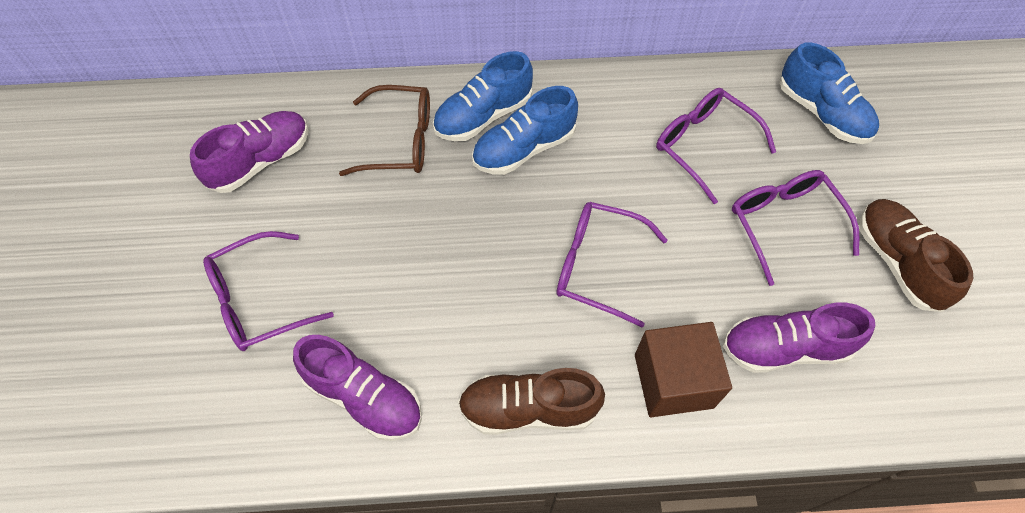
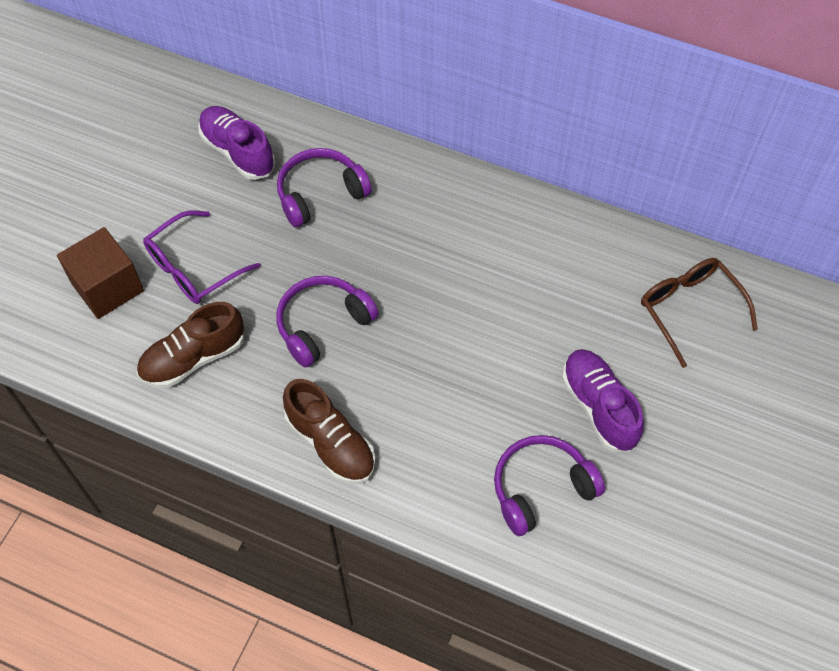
blue shoe: [433,51,533,141] [472,86,578,175] [779,42,879,144] = 3 -> none = 0
purple glasses: [203,231,334,351] [557,202,668,327] [656,88,776,204] [732,170,859,286] = 4 -> [143,210,260,304] = 1
purple headphones: none = 0 -> [276,276,379,368] [277,148,372,227] [494,435,605,536] = 3
purple shoe: [190,111,309,193] [293,335,422,441] [723,302,875,373] = 3 -> [198,106,275,180] [562,349,644,452] = 2

